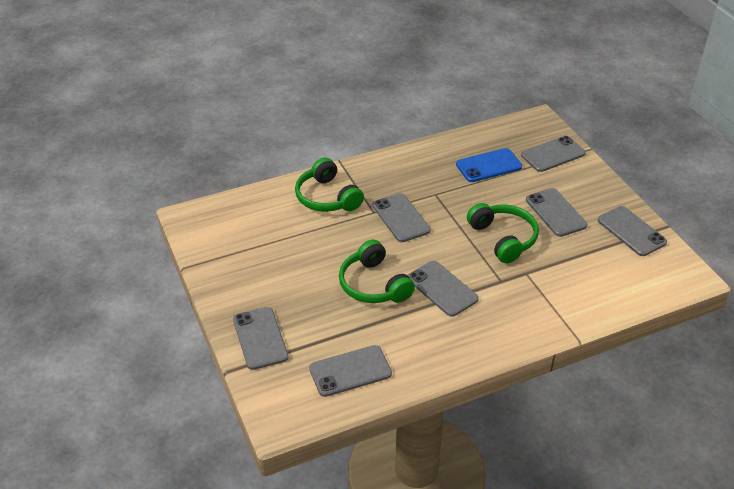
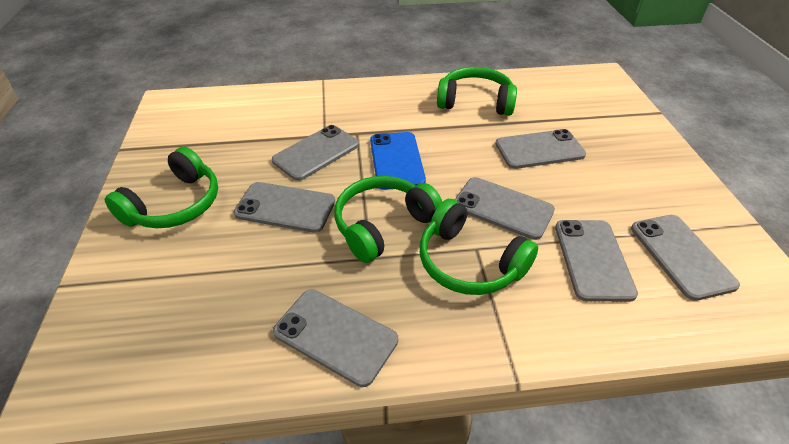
green headphones: [295,158,364,212] [339,240,415,303] [467,203,539,263] = 3 -> [105,147,218,228] [334,176,442,263] [420,199,538,295] [437,67,517,116] = 4

